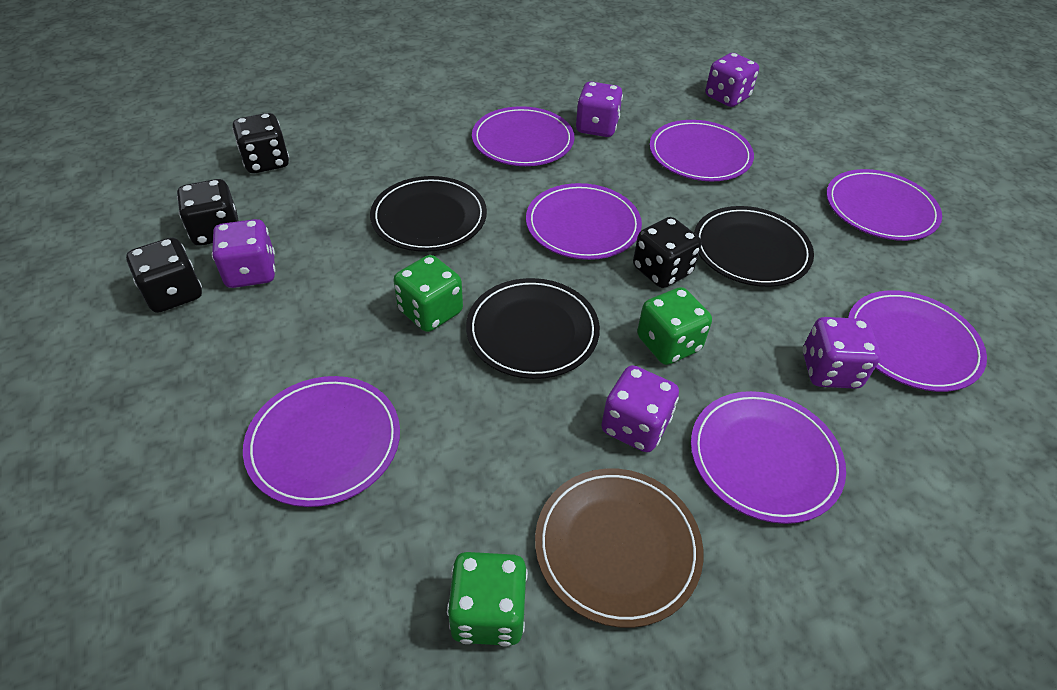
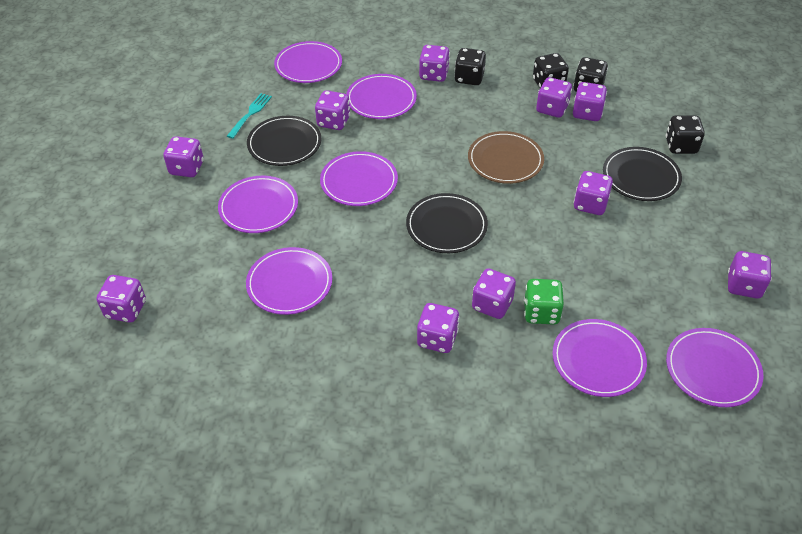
green dice: [393,255,463,332] [447,552,528,647] [637,287,712,365] = 3 -> [524,279,564,325] = 1
purple dice: [212,219,276,288] [576,82,623,137] [601,365,679,452] [705,53,759,107] [803,317,881,389] = 5 -> [96,275,146,322] [163,136,204,177] [315,90,350,130] [417,303,460,353] [419,45,450,82] [472,269,516,319] [536,77,572,118] [573,82,607,121] [573,171,613,215] [728,251,772,299] = 10
turquoise fork: none = 0 -> [227,93,272,139] = 1

